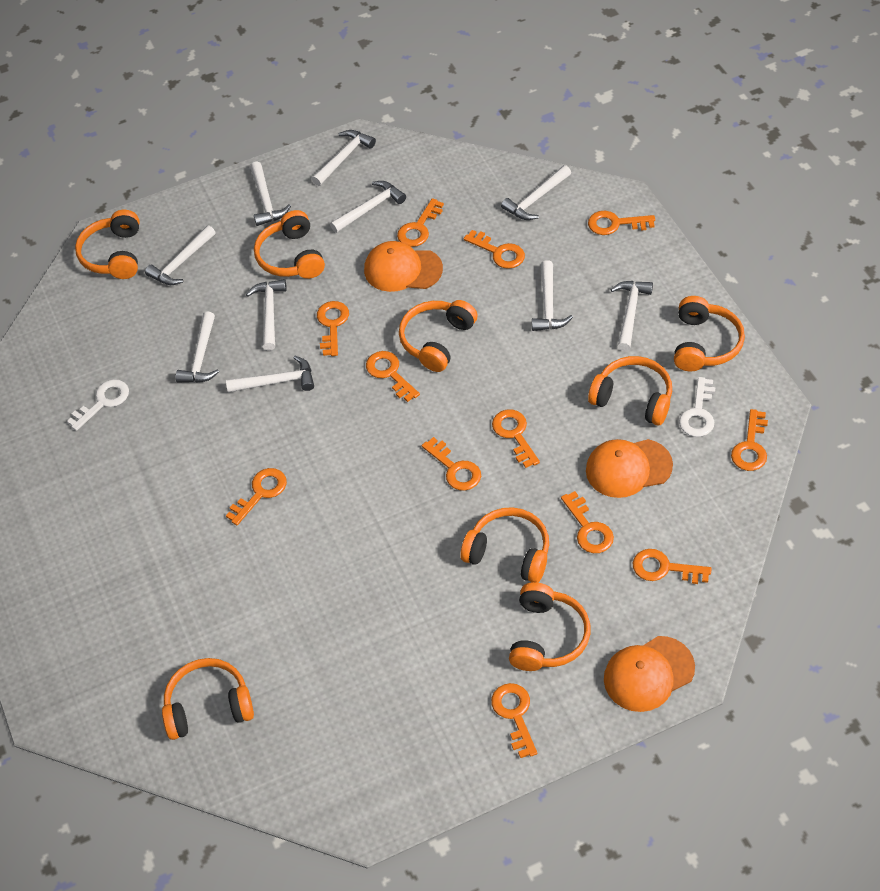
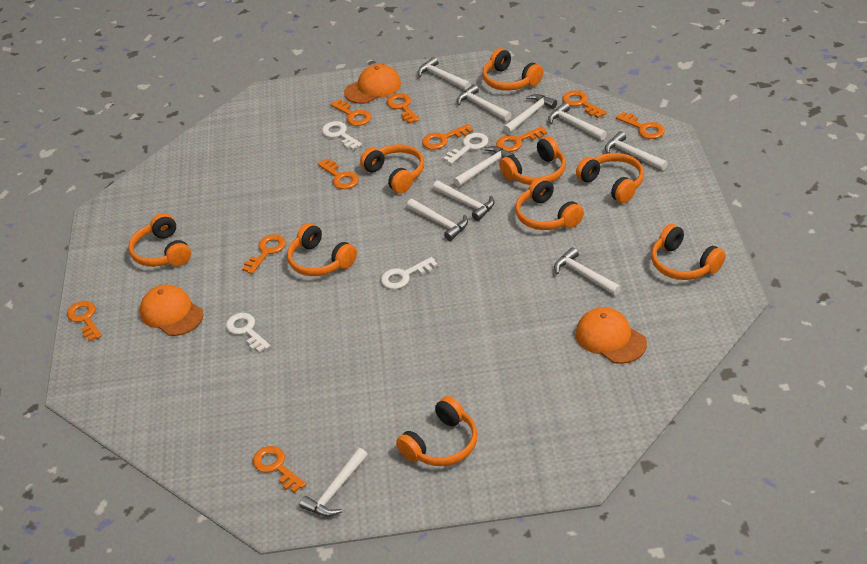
orange headphones: [75,210,140,279] [162,658,254,740] [254,210,325,279] [399,300,478,372] [460,507,549,583] [509,582,590,671] [588,356,672,426] [674,296,745,371] = 8 -> [128,213,191,267] [287,223,357,276] [360,144,424,193] [396,396,478,466] [482,48,543,91] [499,136,566,185] [515,177,584,230] [576,153,644,203] [651,224,726,280] = 9
orange key: [226,468,287,525] [317,301,349,356] [366,351,420,402] [397,198,444,247] [422,437,481,491] [463,230,525,269] [491,683,537,758] [492,410,540,468] [561,491,614,553] [588,211,655,235] [633,549,711,584] [731,409,768,471] = 12 -> [67,301,102,341] [242,234,286,274] [253,446,306,493] [318,159,359,189] [330,100,371,126] [387,93,419,124] [422,124,473,150] [496,126,547,152] [562,90,607,118] [616,112,665,139] = 10
white key: [67,379,129,431] [679,377,715,437] = 2 -> [226,313,270,352] [322,121,362,150] [381,257,438,289] [443,133,488,164] = 4

